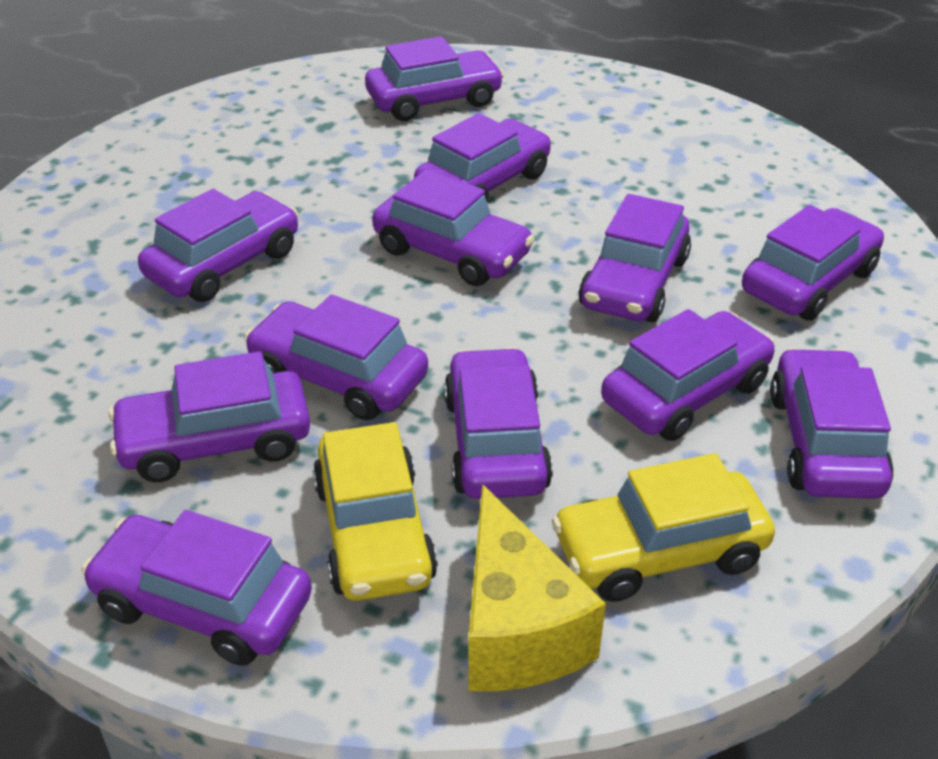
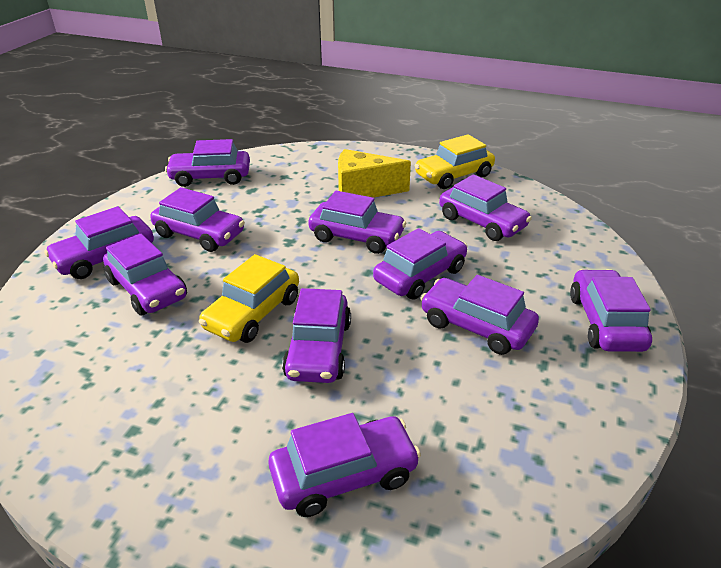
purple car: [82,510,312,666] [108,351,310,482] [138,189,298,302] [244,294,428,421] [365,36,504,121] [372,169,534,286] [414,113,551,201] [444,347,553,499] [579,194,691,322] [601,309,775,441] [742,205,884,321] [770,348,894,499] = 12 -> [44,206,154,279] [103,234,187,315] [150,187,245,252] [165,139,250,187] [268,413,421,517] [282,288,351,383] [308,191,406,254] [373,228,467,300] [420,275,539,355] [439,174,532,241] [570,269,652,352] = 11

